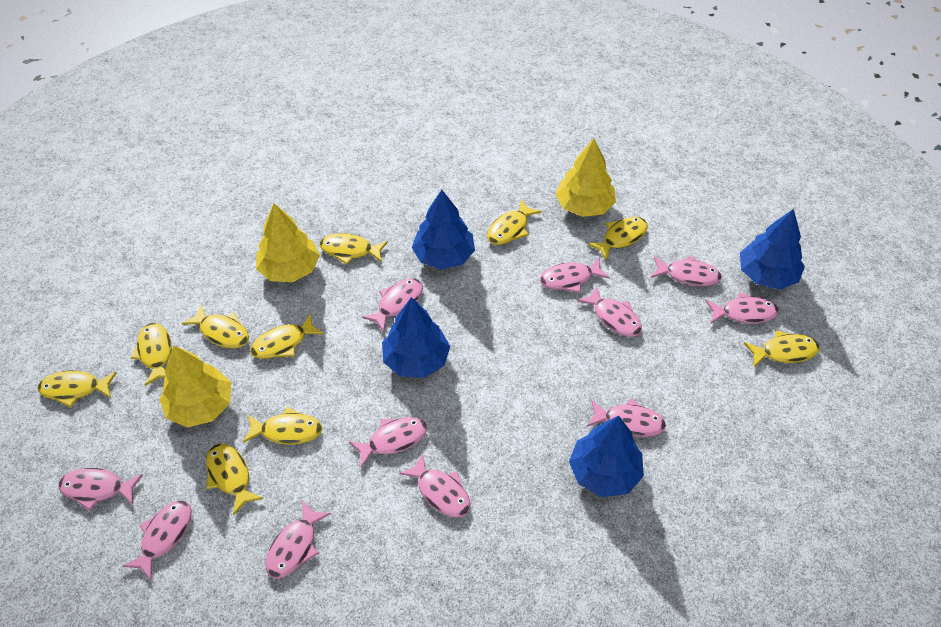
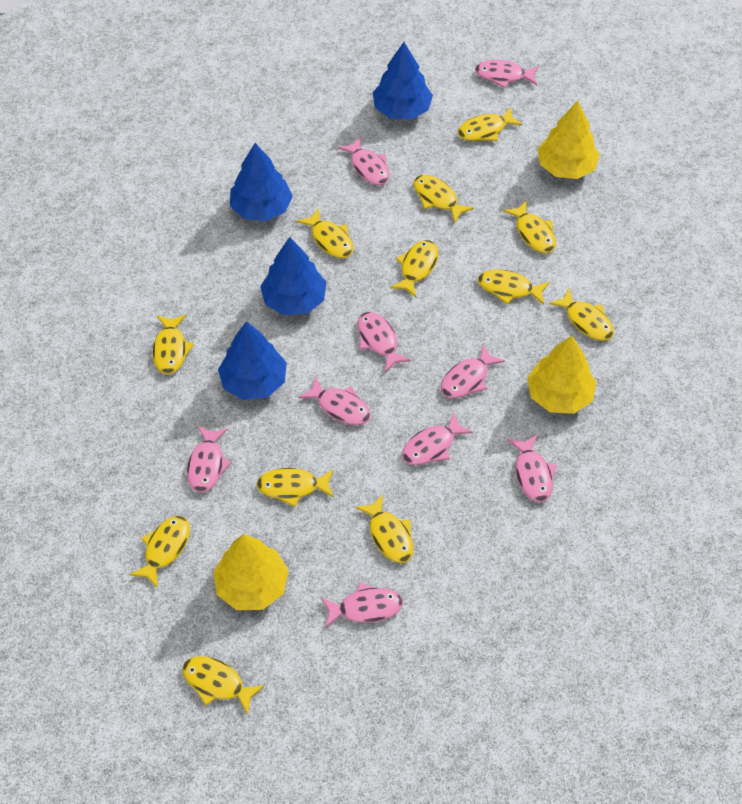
pink fish: [58,468,143,511] [123,500,192,580] [266,500,331,579] [349,417,427,468] [362,278,423,332] [399,453,470,518] [540,257,610,293] [577,286,642,337] [587,398,666,437] [651,255,722,287] [706,292,779,324] = 11 -> [187,426,232,493] [298,376,371,425] [321,582,403,628] [338,136,390,185] [357,312,411,372] [402,412,473,465] [441,345,505,398] [475,60,539,88] [508,435,557,502] = 9
yellow fish: [38,370,117,408] [131,323,172,386] [182,305,249,349] [206,444,264,515] [243,407,322,445] [250,313,324,359] [319,233,388,265] [487,199,542,245] [587,217,648,261] [744,330,820,368] = 10 -> [130,516,190,588] [152,315,194,374] [182,656,265,715] [257,468,334,507] [296,208,353,258] [355,494,413,563] [390,240,438,297] [414,175,474,223] [458,107,523,141] [478,269,550,305] [503,200,556,253] [549,288,614,341] = 12

